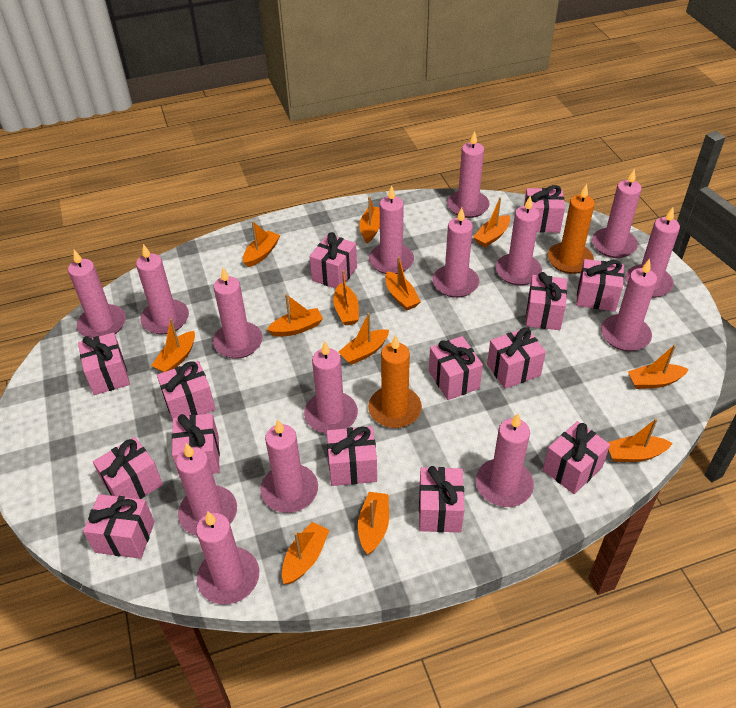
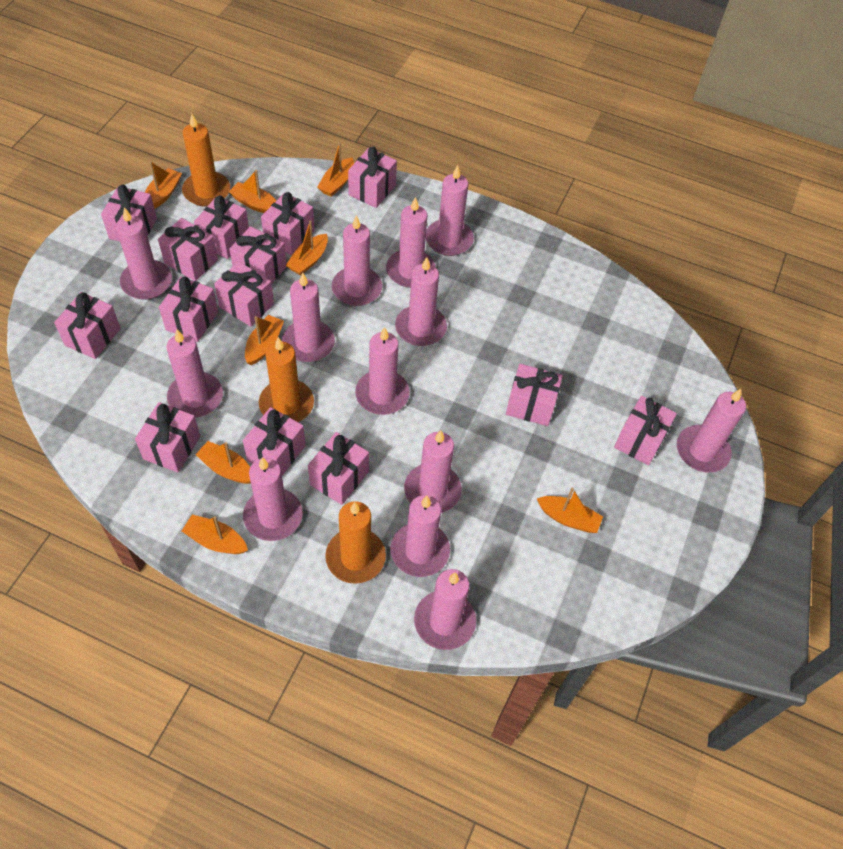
orange boat: [151,319,195,372] [243,221,280,267] [267,294,323,337] [282,522,330,585] [333,270,359,326] [338,313,389,365] [358,492,389,555] [359,196,380,243] [385,257,421,310] [473,197,510,247] [608,418,673,462] [628,344,689,389] = 12 -> [145,161,182,209] [182,515,248,554] [196,441,251,484] [229,170,277,213] [245,315,284,365] [286,220,328,275] [317,142,354,197] [537,487,603,533] = 8
orange candle: [368,335,422,428] [547,184,595,274] = 2 -> [182,114,230,207] [259,337,314,422] [325,501,386,584] = 3
pink candle: [68,250,126,339] [136,244,189,334] [176,443,237,536] [196,512,259,605] [213,268,263,359] [260,420,318,513] [304,341,358,434] [369,185,414,274] [433,208,479,298] [447,131,489,218] [476,413,534,507] [496,196,542,286] [592,169,642,258] [601,259,657,351] [625,207,680,298] = 15 -> [116,207,172,300] [166,329,223,417] [243,457,303,541] [282,273,335,362] [332,215,382,306] [355,327,410,415] [386,197,435,288] [390,495,450,577] [395,257,447,346] [404,430,462,513] [414,569,476,650] [426,165,474,256] [677,389,746,473] = 13

